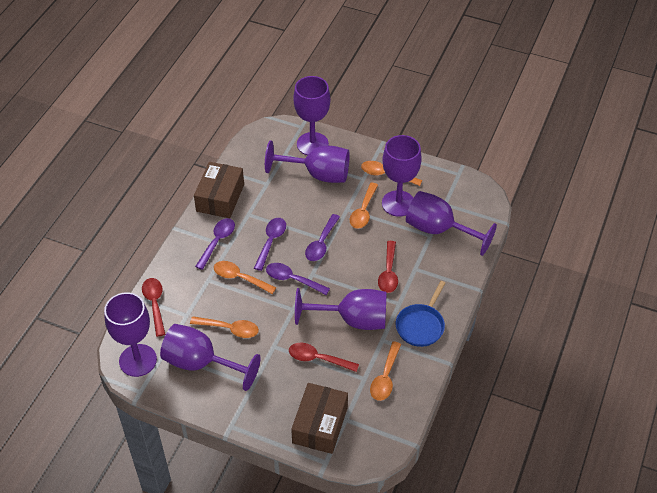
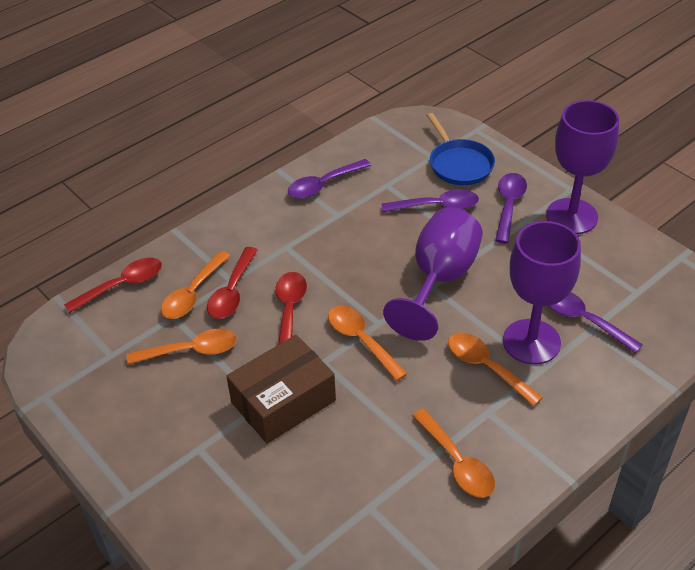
brown box: [194,162,244,218] [291,383,348,454] = 2 -> [226,335,336,444] = 1
purple goblet: [104,292,157,377] [160,324,261,391] [265,140,350,183] [293,76,330,155] [295,288,387,330] [382,135,422,217] [406,191,497,256] = 7 -> [383,207,483,341] [503,221,581,365] [546,100,619,234] = 3

